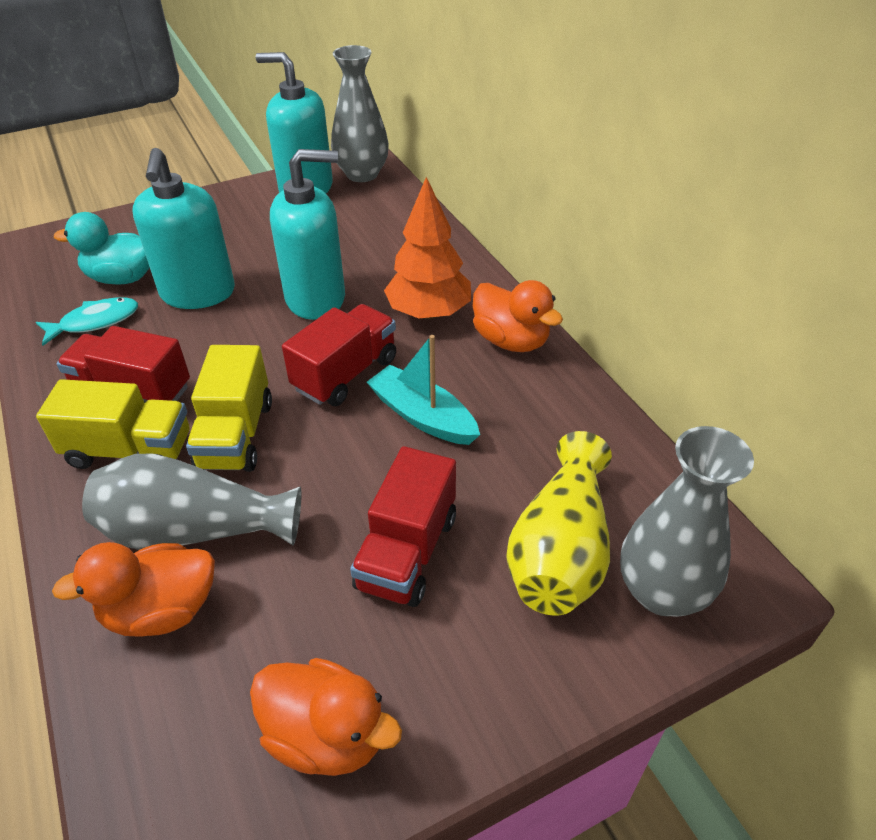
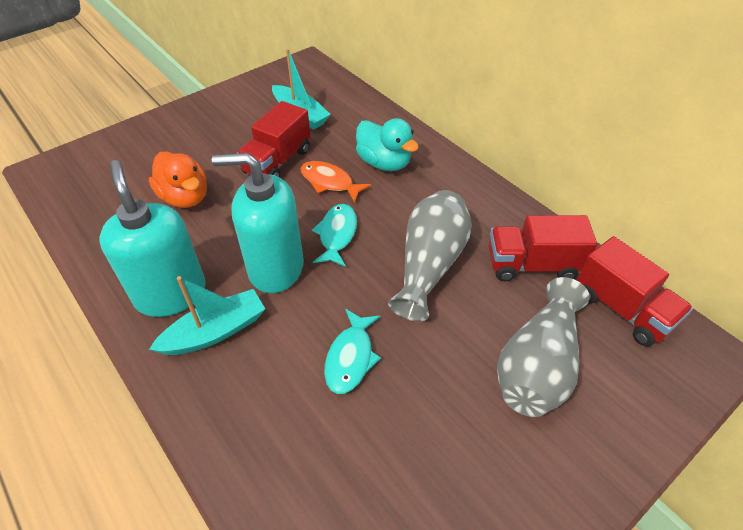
grey vase: [82,453,301,550] [331,45,389,182] [620,426,754,617] = 3 -> [388,190,472,321] [497,277,590,417] = 2
orange duck: [52,542,215,637] [250,658,402,776] [473,280,563,352] = 3 -> [149,151,207,208] = 1
orange fish: none = 0 -> [301,161,372,203] = 1
orange tree: [384,177,471,319] = 1 -> none = 0
turquoise boat: [367,335,480,445] = 1 -> [149,276,265,355] [272,49,331,130] = 2
turquoise fish: [36,297,138,346] = 1 -> [312,204,357,267] [325,309,381,394] = 2
turquoise soap dispenser: [132,148,235,309] [256,52,333,193] [270,149,345,320] = 3 -> [100,160,206,317] [212,153,304,293] = 2
yellow truck: [36,379,190,469] [186,345,272,472] = 2 -> none = 0
yellow vase: [506,431,612,616] = 1 -> none = 0

